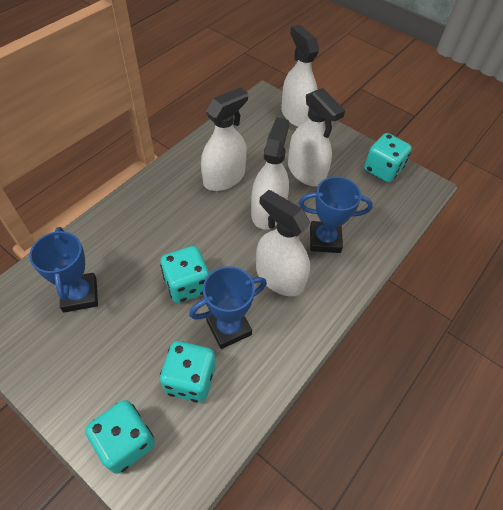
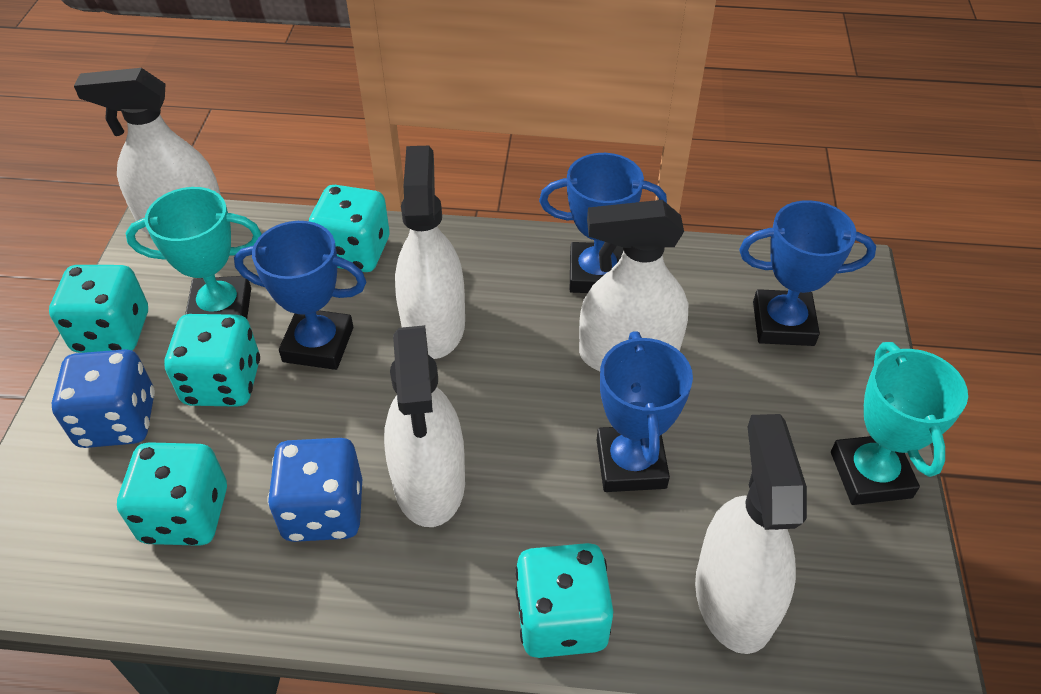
blue dice: none = 0 -> [52,349,155,448] [267,438,362,542] = 2
blue trophy: [29,227,98,312] [189,266,267,349] [299,177,373,253] = 3 -> [234,221,366,370] [539,153,667,293] [597,331,693,492] [739,200,876,346] = 4
turquoise dice: [85,400,155,474] [160,246,209,303] [160,341,215,402] [364,133,412,182] = 4 -> [49,265,148,353] [117,442,227,546] [164,314,260,407] [309,185,390,272] [515,543,614,658] = 5
turquoise trophy: none = 0 -> [126,187,262,319] [831,342,968,505] = 2

